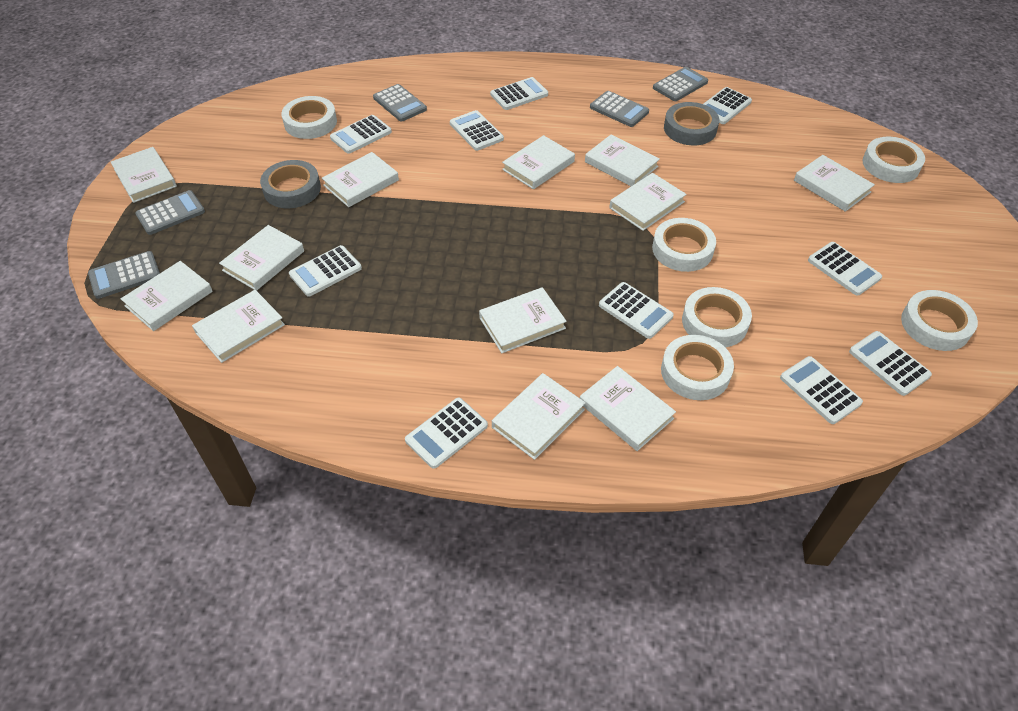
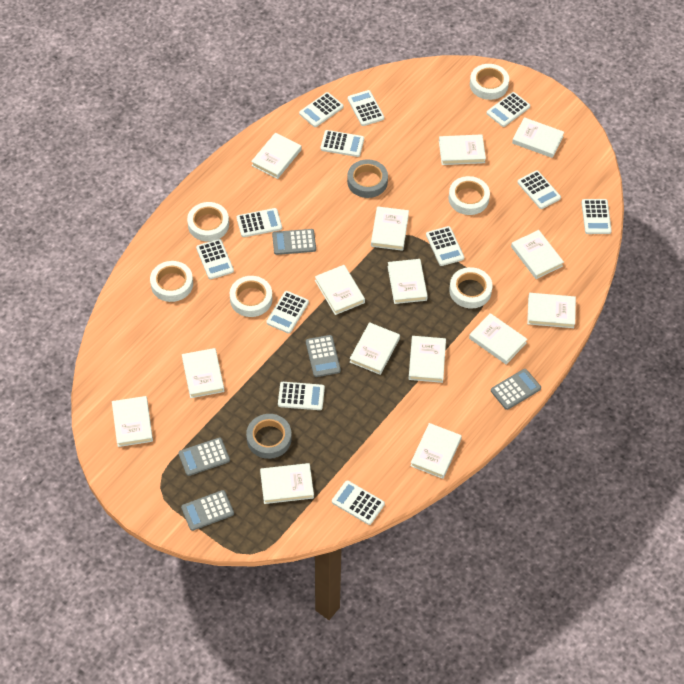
white book: [111,147,177,203] [121,261,213,331] [192,290,285,363] [219,225,304,291] [322,152,399,207] [479,287,567,353] [492,373,586,460] [502,135,575,189] [580,366,676,451] [585,134,660,186] [609,173,687,231] [794,155,875,212] = 12 -> [112,396,153,447] [182,348,224,398] [251,133,301,179] [260,463,314,504] [315,265,365,315] [350,322,400,375] [371,206,409,251] [388,259,428,304] [409,336,446,383] [410,423,462,479] [439,134,486,165] [469,313,527,364] [511,230,564,279] [512,117,564,158] [527,293,576,328] = 15
white calculator: [289,245,362,297] [330,115,392,154] [405,398,488,469] [450,110,504,151] [490,77,548,110] [599,282,674,339] [704,87,752,124] [780,356,863,424] [808,242,882,296] [849,331,932,396] = 10 -> [196,239,234,279] [237,208,282,237] [266,291,309,334] [278,382,325,410] [299,92,344,127] [321,130,364,157] [332,480,385,525] [348,90,384,126] [426,226,464,266] [487,92,530,127] [517,170,561,209] [581,199,612,234] = 12

